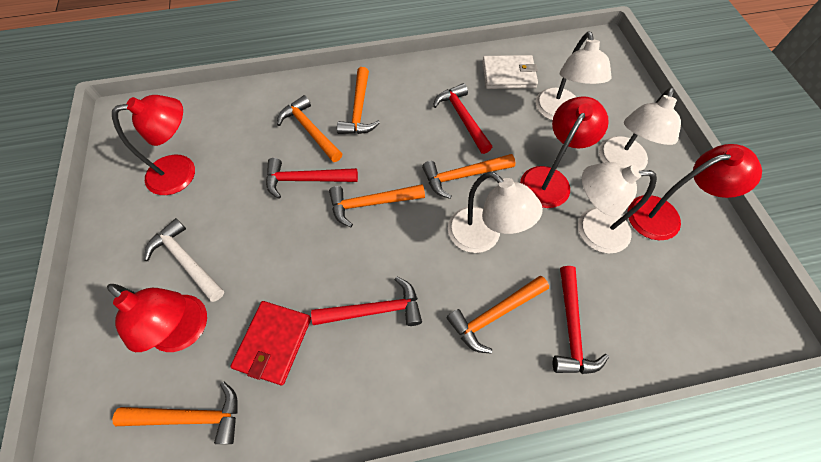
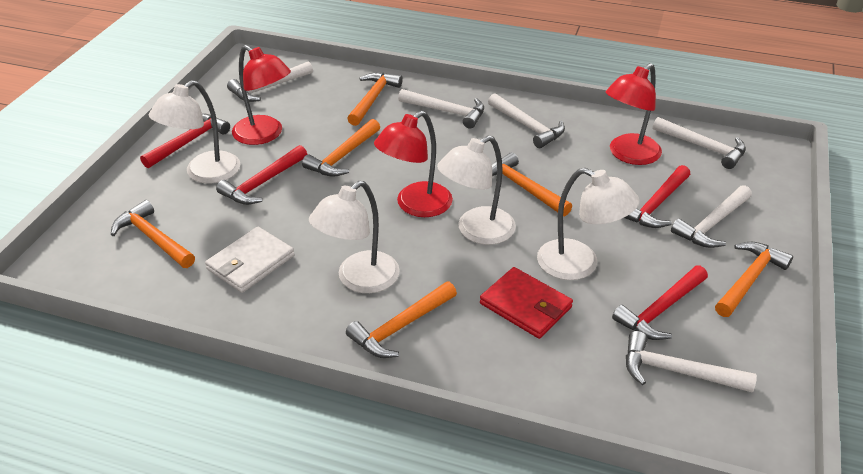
red lamp: [107,284,207,352] [112,95,195,195] [520,96,609,208] [628,144,762,240] = 4 -> [232,45,291,145] [374,111,453,217] [606,63,662,165] = 3
white hammer: [144,218,224,302] = 1 -> [227,61,313,102] [398,89,484,129] [488,93,565,148] [626,331,757,393] [653,117,746,169] [671,185,752,248] = 6

